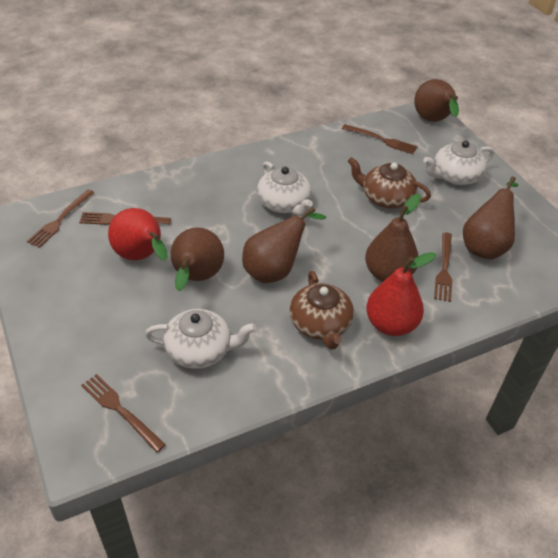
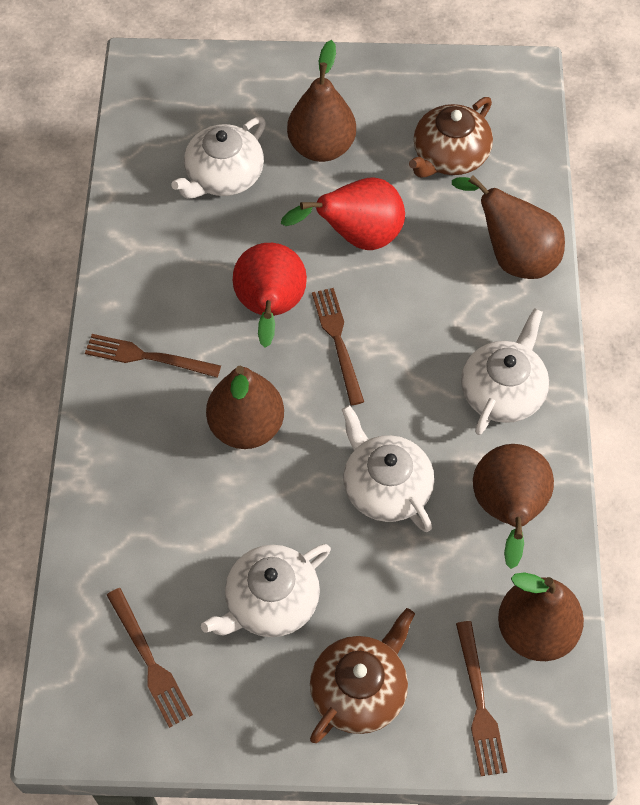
brown fork: [27,189,95,248] [79,212,171,225] [81,374,166,453] [342,124,417,154] [434,232,452,302] = 5 -> [85,334,221,378] [107,588,193,728] [312,288,364,405] [456,621,507,776] = 4
white teapot: [145,309,256,369] [257,162,313,216] [423,141,494,185] = 3 -> [171,117,266,199] [201,544,331,637] [341,405,434,532] [461,308,549,435] = 4

